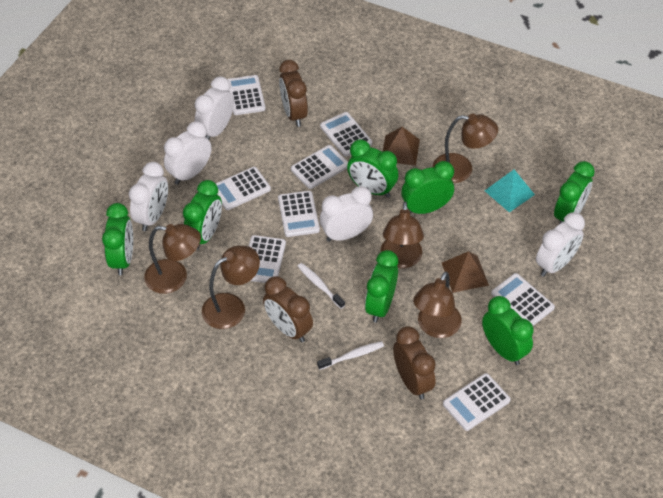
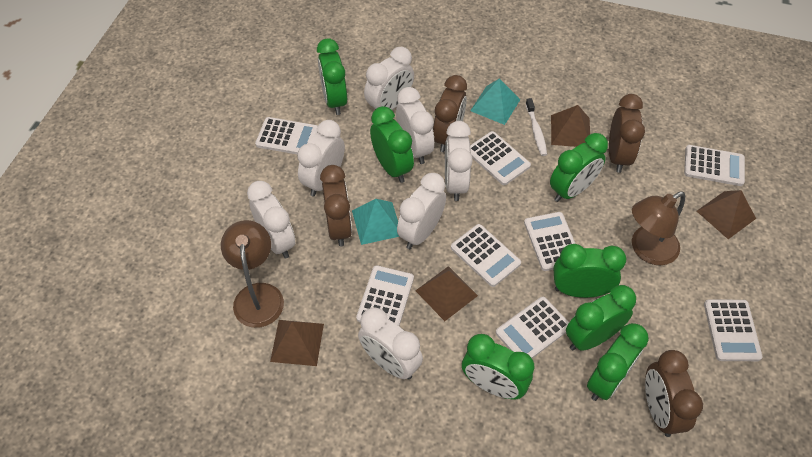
brown clock: [263,276,313,342] [279,60,308,127] [393,326,436,400] = 3 -> [320,165,352,246] [433,75,467,152] [609,94,645,173] [645,350,703,437] = 4
brown lamp: [144,224,201,294] [202,246,260,329] [381,201,424,268] [413,271,462,338] [433,114,498,183] = 5 -> [221,220,284,328] [632,191,685,265] = 2
brown pyramid: [383,127,420,166] [442,251,489,293] = 2 -> [270,320,324,366] [415,266,478,321] [551,105,590,147] [697,190,756,239] = 4
turquoise pyramid: [485,170,535,212] = 1 -> [352,199,399,245] [470,78,520,125] = 2
white clock: [129,162,168,231] [164,121,211,185] [195,76,234,140] [320,186,373,242] [536,212,585,277] = 5 -> [247,181,295,259] [297,120,345,196] [358,307,423,380] [364,47,414,110] [396,87,434,164] [397,173,446,249] [445,121,473,201] = 7
white toothbrush: [298,263,345,309] [317,341,384,370] = 2 -> [526,98,547,156] = 1

